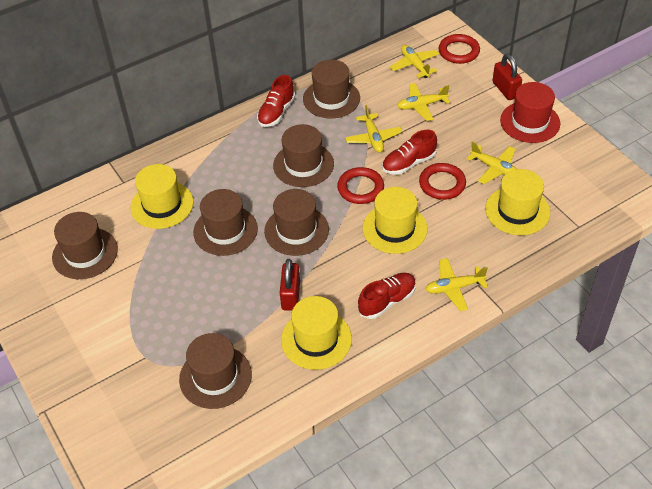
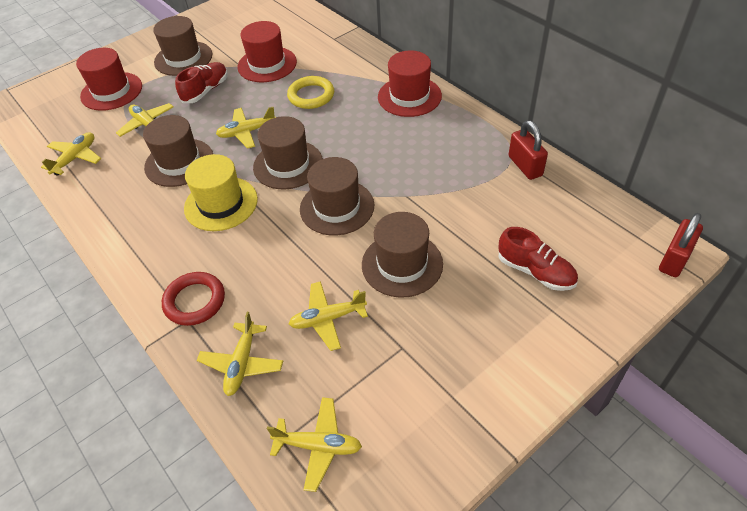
brown hat: [52,212,118,279] [179,333,252,409] [193,189,258,256] [264,189,329,256] [273,124,334,187] [303,60,360,118] = 6 -> [143,115,213,187] [153,16,212,76] [253,116,323,189] [300,157,374,235] [362,212,443,298] = 5
red hat: [500,82,560,143] = 1 -> [76,48,142,111] [238,21,297,82] [378,51,442,117] = 3
red ring: [337,167,384,204] [419,163,466,200] [439,34,480,64] = 3 -> [162,272,225,326] = 1
red shoe: [257,75,295,127] [358,273,416,319] [382,130,437,175] = 3 -> [175,62,228,103] [498,227,578,291] = 2
yellow hat: [131,164,193,229] [281,296,352,370] [362,187,428,254] [485,169,550,235] = 4 -> [184,154,258,231] = 1
yellow plane: [345,105,402,153] [390,45,439,78] [397,83,450,121] [425,258,488,311] [467,142,517,184] = 5 -> [41,132,101,176] [116,103,174,137] [197,312,283,396] [216,107,276,149] [267,397,362,492] [289,281,368,351] = 6
yellow ring: none = 0 -> [287,76,334,109] = 1

